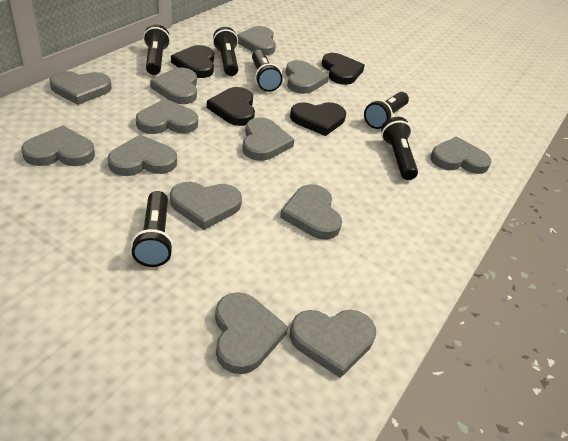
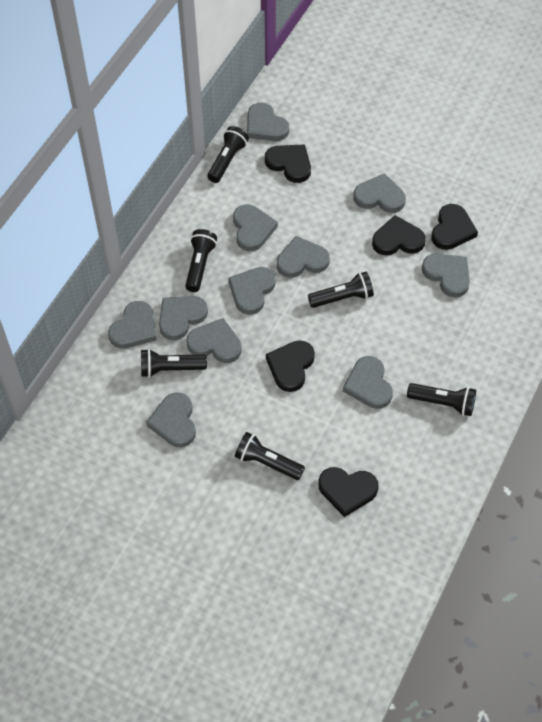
black heart: [171,45,214,78] [207,87,255,126] [290,102,346,136] [322,53,365,85] = 4 -> [265,144,311,183] [266,340,315,392] [318,467,379,517] [372,215,426,256] [431,204,478,250] = 5
grey heart: [22,126,95,166] [49,71,112,105] [108,135,177,176] [136,99,198,134] [150,68,197,104] [170,182,242,230] [215,292,288,374] [237,26,276,55] [242,117,295,161] [280,184,342,239] [285,60,329,94] [289,310,376,378] [430,137,492,174] = 13 -> [108,301,157,349] [146,393,196,447] [159,296,208,341] [186,318,242,363] [228,267,276,315] [233,204,278,251] [247,103,289,141] [277,236,330,278] [343,356,393,409] [354,173,406,213] [422,254,470,297] = 11

